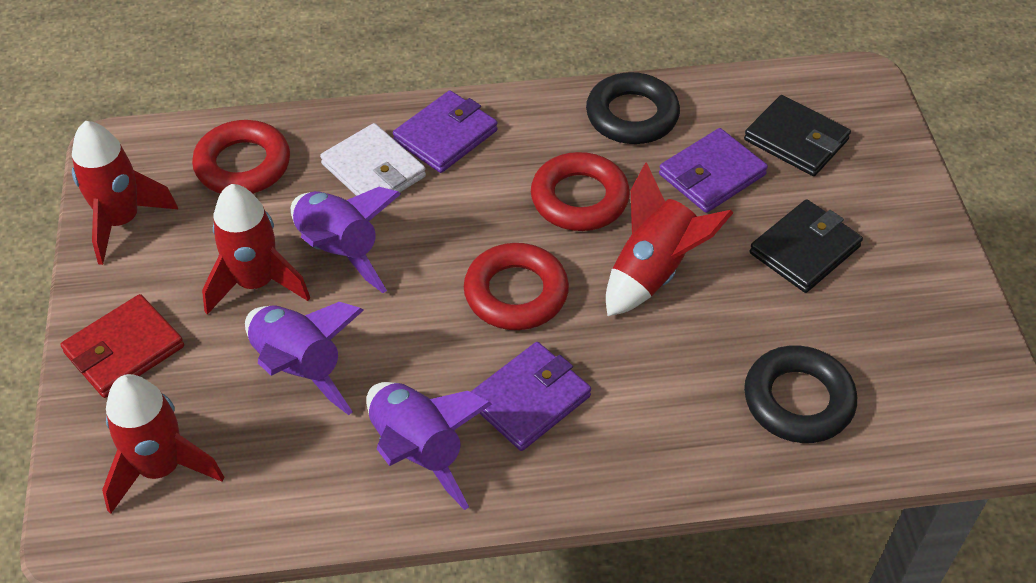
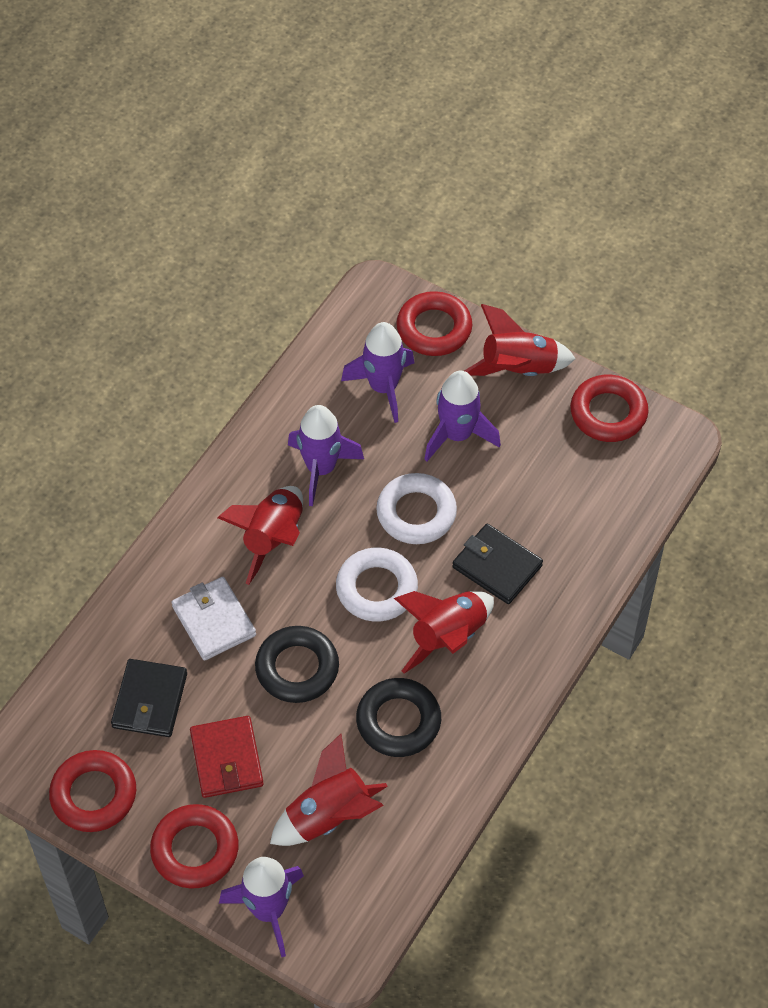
purple rocket: [245,302,364,415] [291,187,401,293] [367,382,492,510] = 3 -> [219,857,304,957] [288,405,364,506] [341,322,414,423] [424,371,501,461] = 4
purple wallet: [393,90,498,173] [471,342,591,451] [659,128,768,213] = 3 -> none = 0
red ring: [192,120,290,194] [464,243,569,330] [531,152,630,231] = 3 -> [49,750,136,832] [150,804,239,889] [396,291,472,356] [570,375,648,442] = 4
white ring: none = 0 -> [336,548,418,622] [376,473,457,544] = 2

